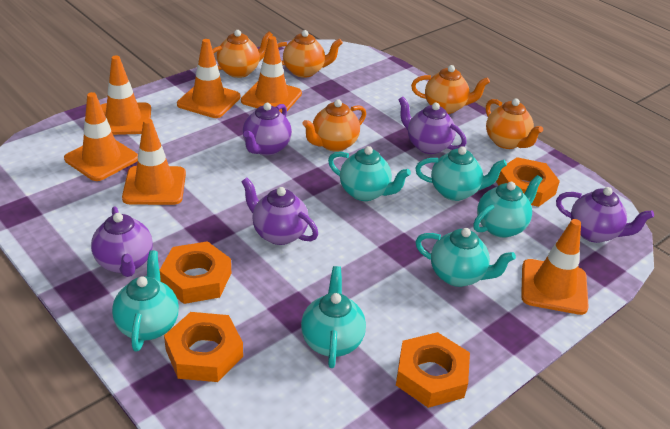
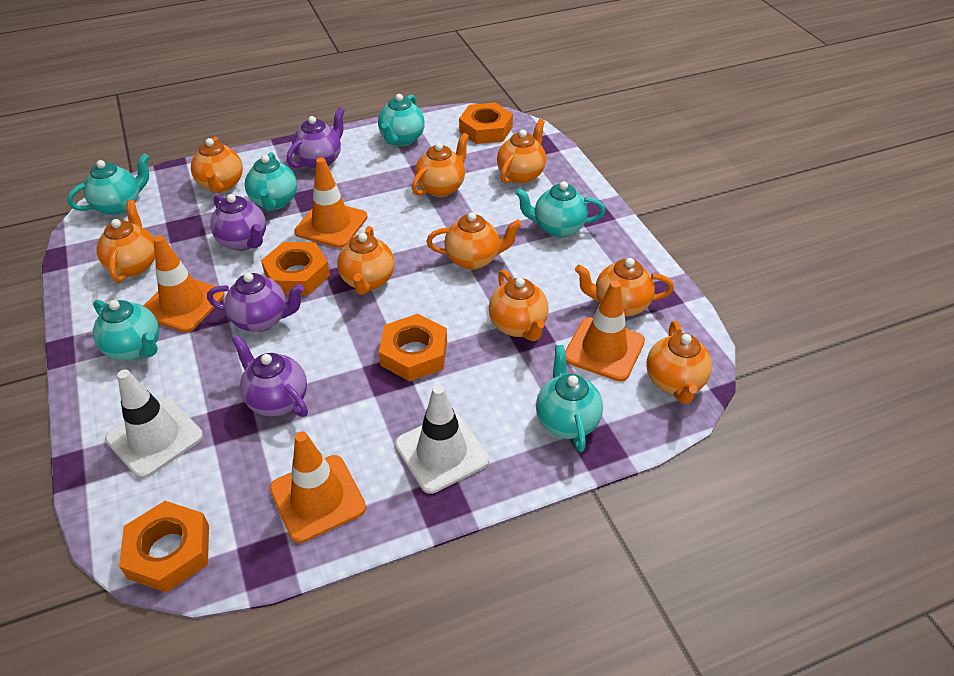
orange teapot: [212,30,273,78] [277,30,343,78] [302,99,366,152] [411,65,490,114] [486,98,543,149] = 5 -> [96,200,155,283] [191,137,243,193] [337,226,394,295] [412,133,469,197] [426,212,522,270] [489,270,549,341] [497,119,546,184] [575,258,674,317] [647,321,712,404] = 9
orange traffic cone: [64,92,138,181] [101,55,151,135] [122,119,186,205] [177,39,240,118] [241,36,302,113] [521,219,589,315] = 6 -> [143,235,225,332] [270,431,366,543] [294,158,368,248] [565,280,645,381] = 4
purple teapot: [91,206,153,277] [241,178,318,245] [243,103,292,155] [398,97,466,154] [556,187,654,243] = 5 -> [207,272,304,332] [210,194,266,251] [232,335,308,417] [287,107,345,169] = 4
white traffic cone: none = 0 -> [105,369,203,479] [395,385,489,494] = 2

